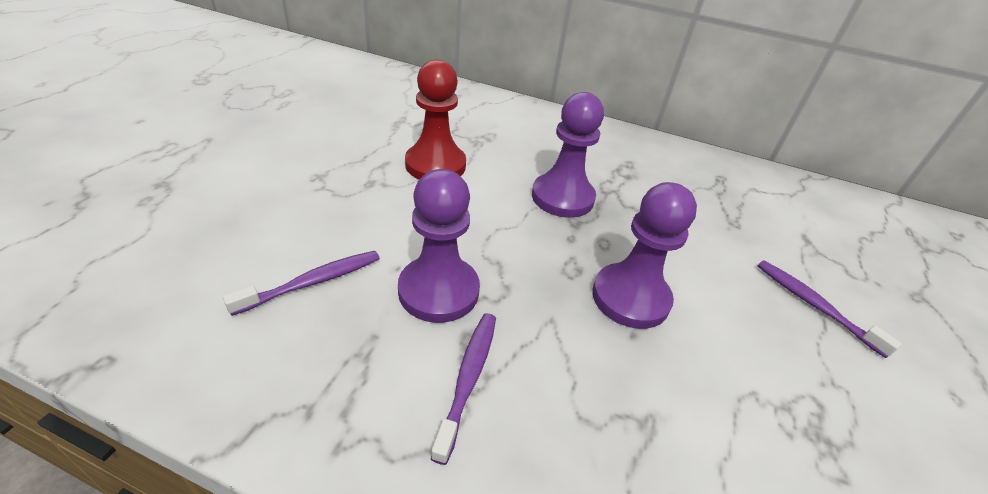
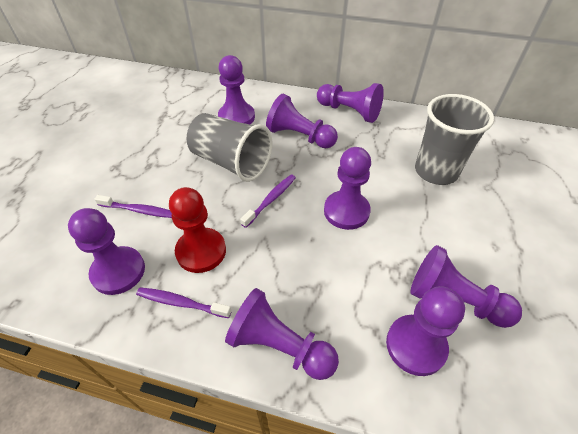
grey cup: none = 0 -> [187,113,272,182] [415,94,494,185] = 2
purple pawn: [398,169,480,323] [532,92,604,218] [592,182,697,329] = 3 -> [68,208,145,295] [218,55,255,124] [225,288,339,380] [266,94,338,148] [317,83,384,123] [324,147,371,230] [386,286,465,376] [410,245,522,328] = 8

